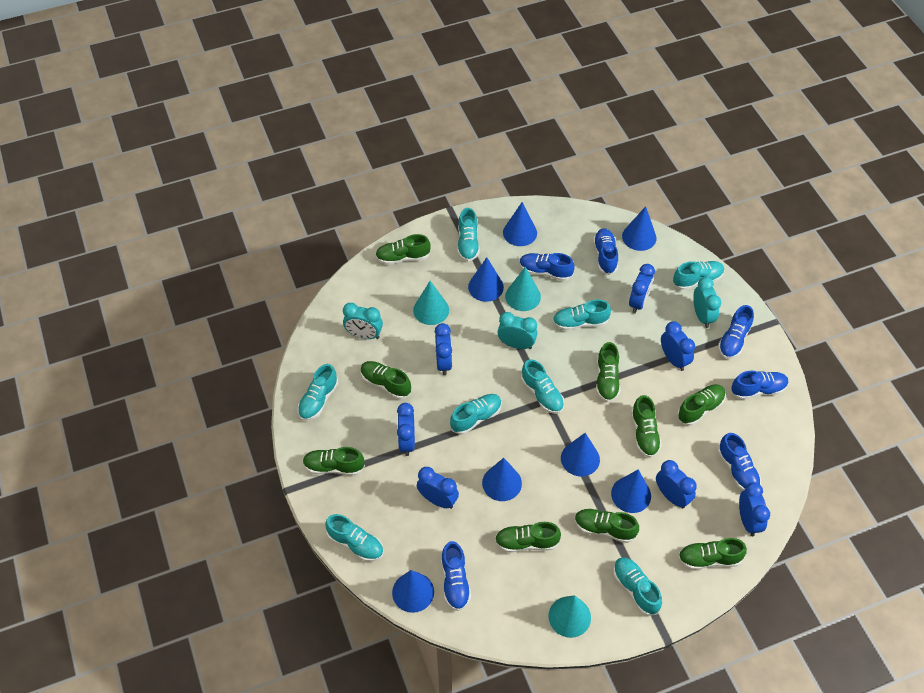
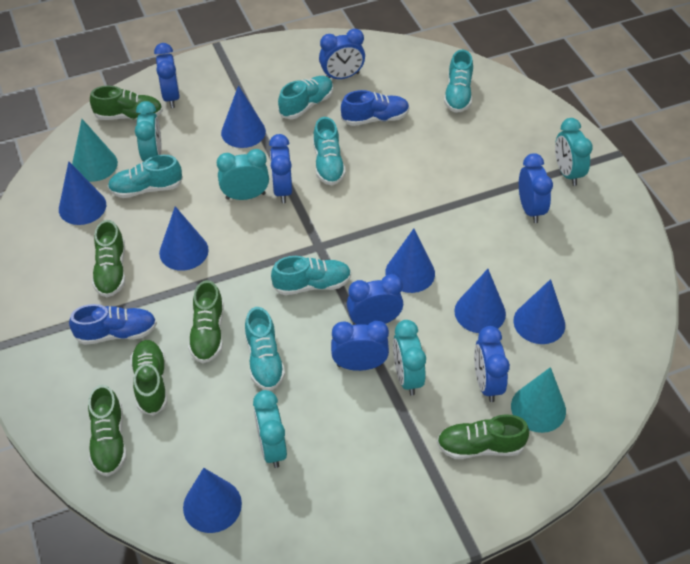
blue shoe: [441,541,471,611] [519,253,574,281] [593,228,618,275] [718,305,754,359] [718,433,761,491] [731,371,789,400] = 6 -> [69,304,157,345] [341,90,410,126] = 2
green shoe: [303,447,365,475] [361,361,411,399] [375,234,431,265] [495,522,561,553] [574,509,639,543] [596,342,620,402] [631,395,662,458] [677,384,726,426] [678,538,747,570] = 9 -> [88,385,127,477] [90,85,163,120] [92,220,125,297] [130,340,168,416] [188,280,224,363] [437,414,529,459] = 6
turquoise clock: [343,303,383,339] [497,312,538,349] [693,277,721,328] = 3 -> [135,101,161,162] [217,149,269,200] [253,390,287,468] [393,320,426,396] [555,118,593,186] = 5
turquoise cone: [413,281,449,325] [505,267,541,311] [548,595,591,638] = 3 -> [72,119,118,182] [511,367,566,433] = 2
turquoise shoe: [297,364,338,421] [325,514,384,562] [450,394,502,435] [458,208,480,262] [521,359,564,414] [552,300,611,330] [613,557,662,616] [673,261,724,290] = 8 -> [108,155,183,198] [245,307,285,391] [271,256,351,295] [278,76,333,119] [313,117,346,185] [444,50,473,113] = 6

